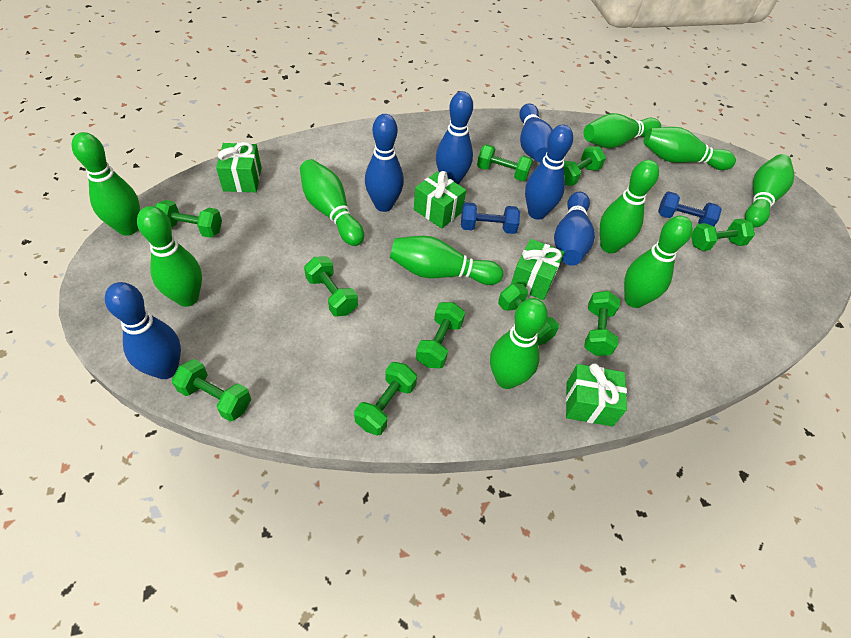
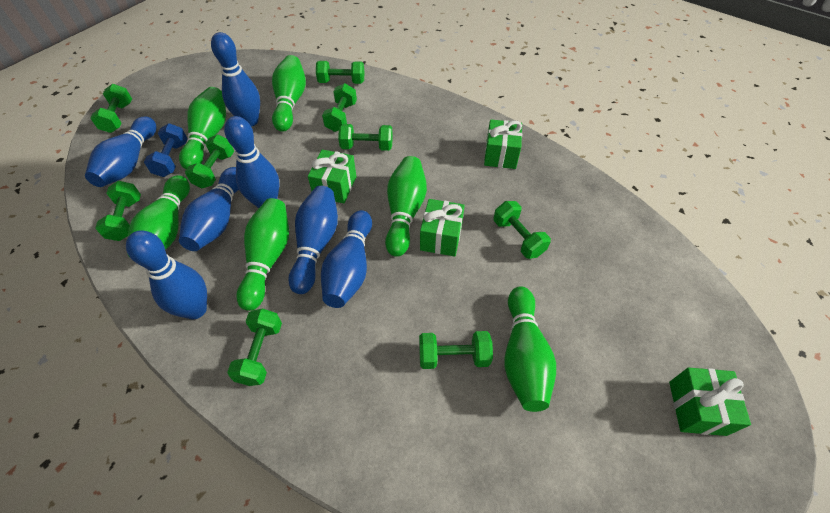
blue bowling pin: [105,282,181,379] [365,114,404,212] [436,91,473,185] [519,104,553,163] [525,125,573,220] [554,192,595,266] = 6 -> [85,116,156,187] [126,230,207,319] [179,167,239,251] [211,32,260,127] [224,116,280,208] [288,186,338,294] [321,210,372,308] = 7
blue dumbbell: [461,202,520,234] [658,191,722,226] = 2 -> [144,123,188,177] = 1
green bowling pin: [72,132,140,236] [137,206,202,307] [300,159,364,246] [390,236,503,285] [490,298,548,389] [583,113,661,148] [600,160,659,253] [624,216,693,308] [643,127,736,170] [745,154,794,228] = 10 -> [127,175,190,256] [179,87,226,169] [236,198,289,311] [272,55,306,132] [385,156,427,257] [505,286,556,412] = 6
green dumbbell: [155,200,222,238] [172,359,251,422] [304,257,358,316] [354,362,417,436] [416,302,465,369] [477,144,533,181] [498,284,559,345] [564,146,606,186] [584,291,620,356] [691,219,755,251] = 10 -> [90,84,132,133] [95,181,141,241] [185,135,234,188] [227,308,282,386] [316,61,364,84] [322,83,357,132] [338,124,393,151] [419,331,493,369] [493,201,551,259] = 9

